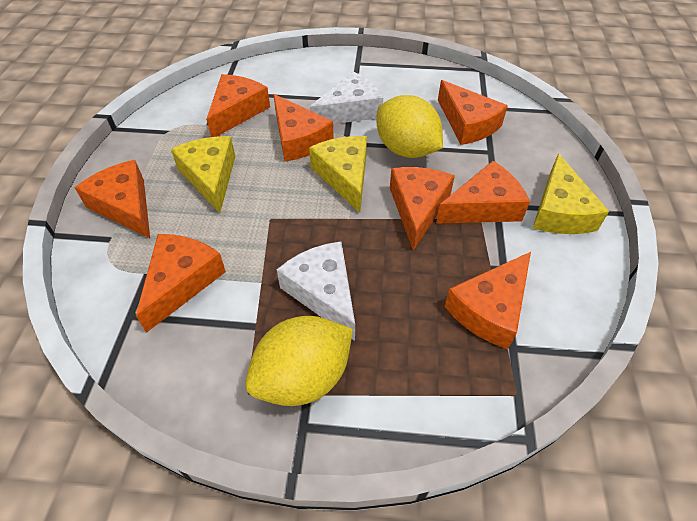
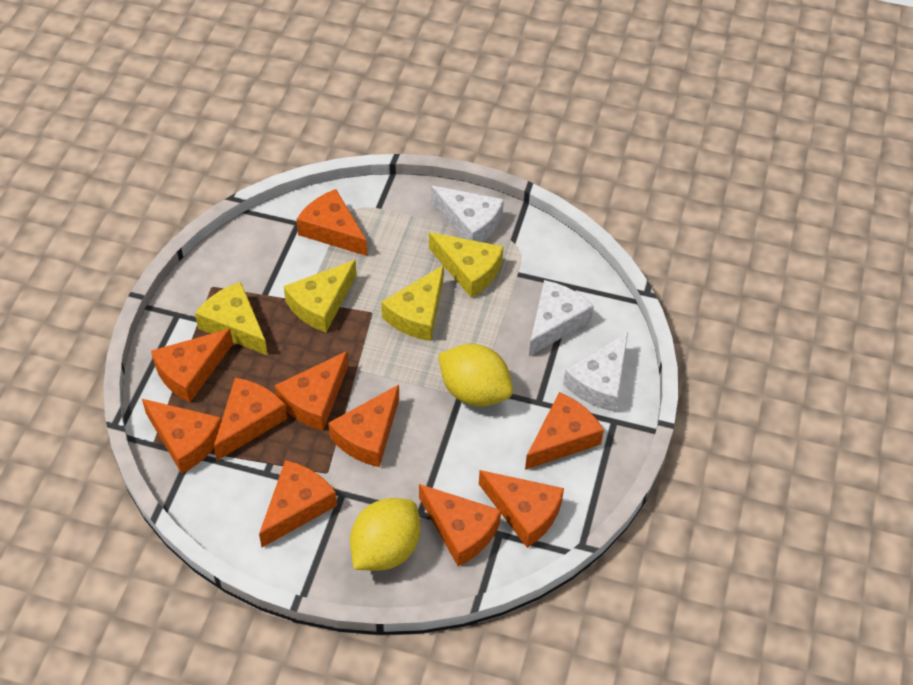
orange cheese: [74,160,150,238] [136,234,226,333] [206,74,270,137] [273,94,334,162] [390,167,455,250] [436,161,530,224] [438,80,508,145] [444,252,531,349] = 8 -> [142,399,221,474] [151,329,233,403] [214,378,287,461] [259,460,337,547] [275,351,348,431] [296,189,367,256] [328,385,399,467] [419,484,501,566] [479,470,564,548] [525,392,604,470] = 10
white cheese: [277,241,355,341] [309,71,383,124] = 2 -> [431,186,504,242] [529,280,594,356] [563,332,628,412] = 3
yellow cheese: [171,136,236,213] [309,136,367,213] [533,153,609,234] = 3 -> [195,282,268,356] [284,260,356,332] [381,265,444,341] [429,232,504,298] = 4

